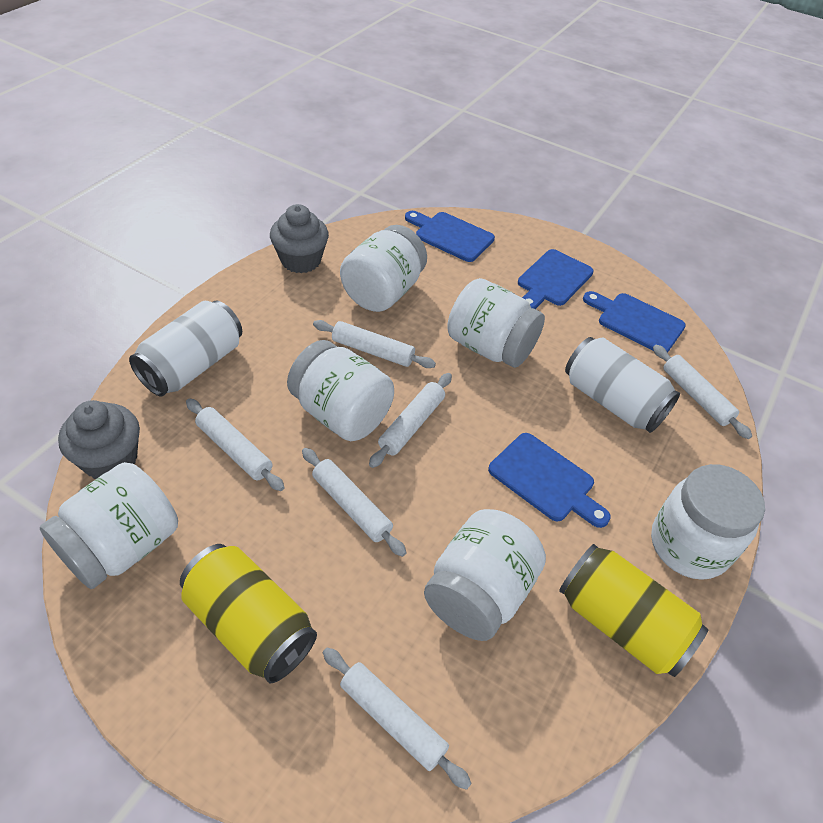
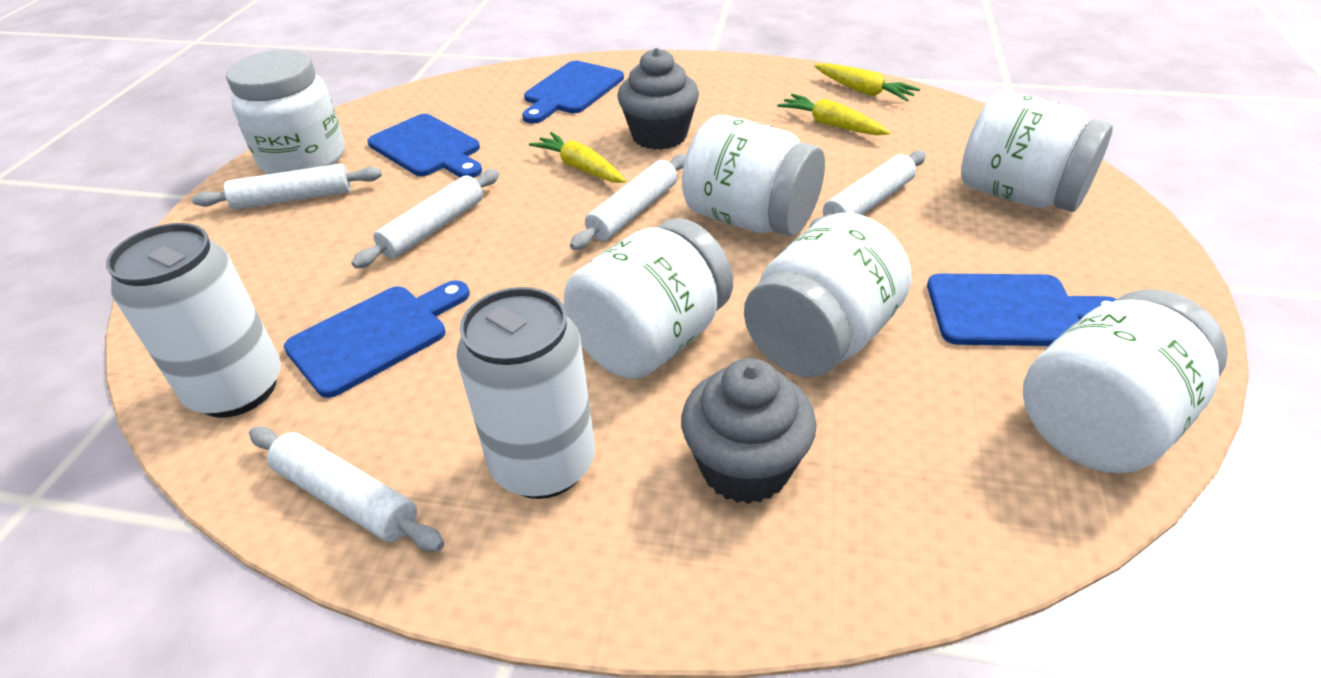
white rolling pin: [186,398,285,491] [302,448,407,557] [313,320,436,368] [323,648,472,790] [369,373,452,468] [653,345,752,439] = 6 -> [192,164,382,210] [249,426,444,552] [351,169,499,268] [570,154,686,250] [809,151,926,228] = 5
yellow can: [180,544,317,683] [559,544,708,677] = 2 -> none = 0
yellow carrot: none = 0 -> [529,132,626,183] [777,94,890,135] [814,63,920,101] = 3

